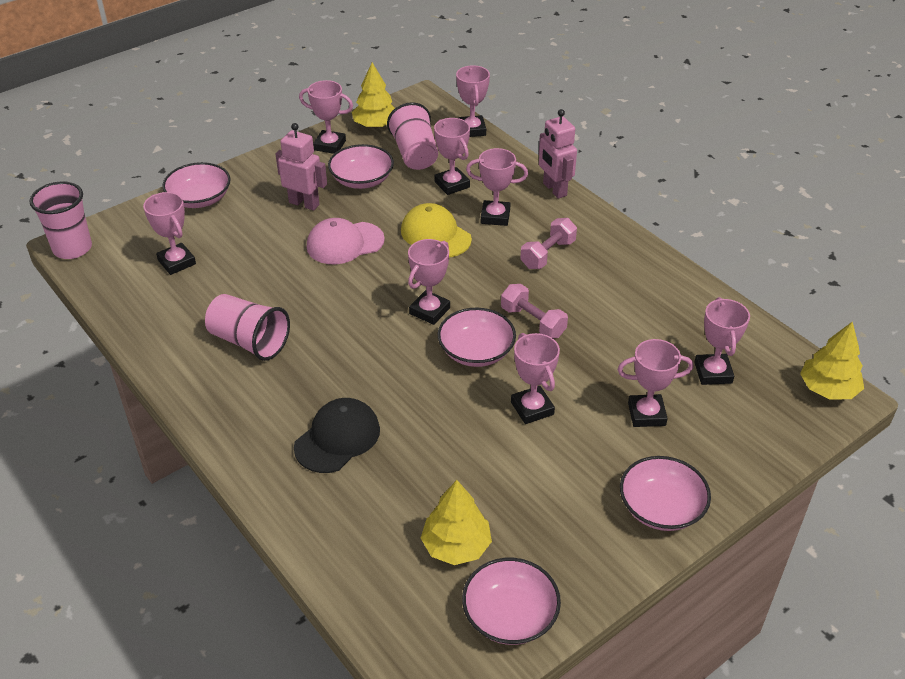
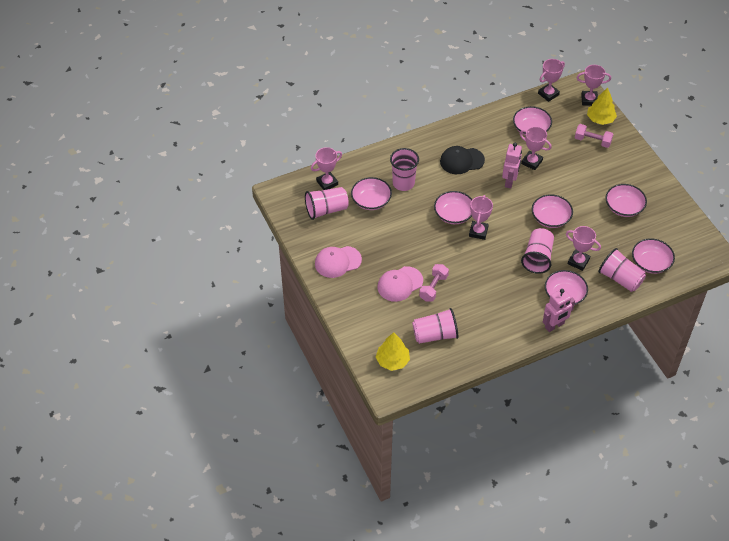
pink bowl: [162,162,231,208] [328,144,394,189] [438,308,516,367] [462,558,561,645] [620,456,711,531] = 5 -> [351,177,392,210] [434,191,473,224] [513,106,552,135] [532,194,573,228] [545,270,588,305] [606,184,647,217] [632,238,675,274] = 7
pink cap: [307,218,385,264] = 1 -> [315,246,362,278] [377,266,423,302] = 2
pink cup: [29,181,92,259] [205,294,290,361] [387,102,438,170] = 3 -> [305,187,349,220] [390,148,419,191] [412,308,458,344] [521,228,554,274] [598,248,646,292] = 5
pink trophy: [143,192,196,275] [299,80,353,154] [408,239,450,325] [434,118,470,195] [456,66,490,137] [466,148,528,226] [511,333,560,424] [617,339,693,427] [694,297,750,385] = 9 -> [311,147,342,190] [469,195,493,240] [520,127,552,170] [538,59,565,102] [566,226,601,271] [576,65,611,106] = 6
yellow cap: [401,203,472,258] = 1 -> none = 0
yellow tree: [352,62,395,128] [421,480,492,565] [800,321,864,400] = 3 -> [376,332,410,371] [587,87,617,125] = 2

